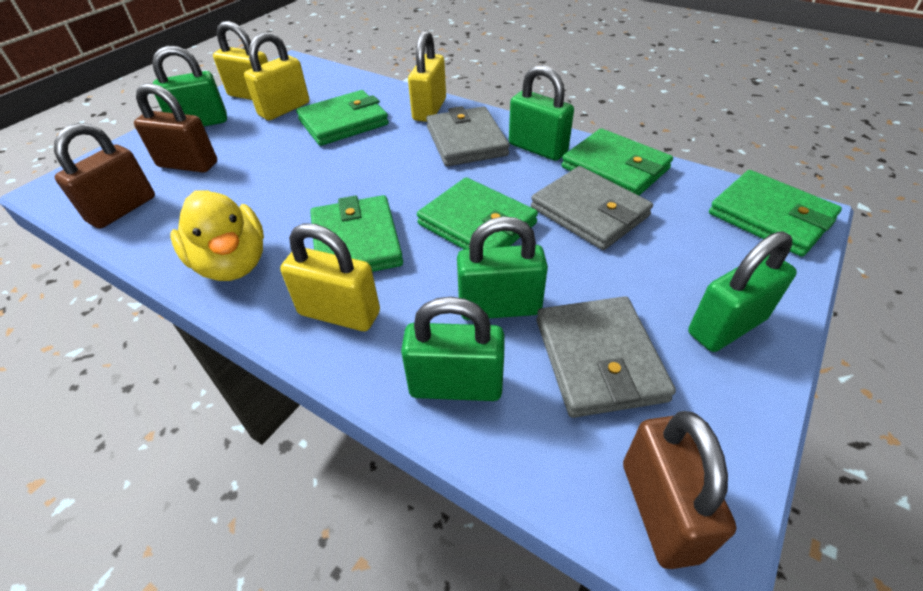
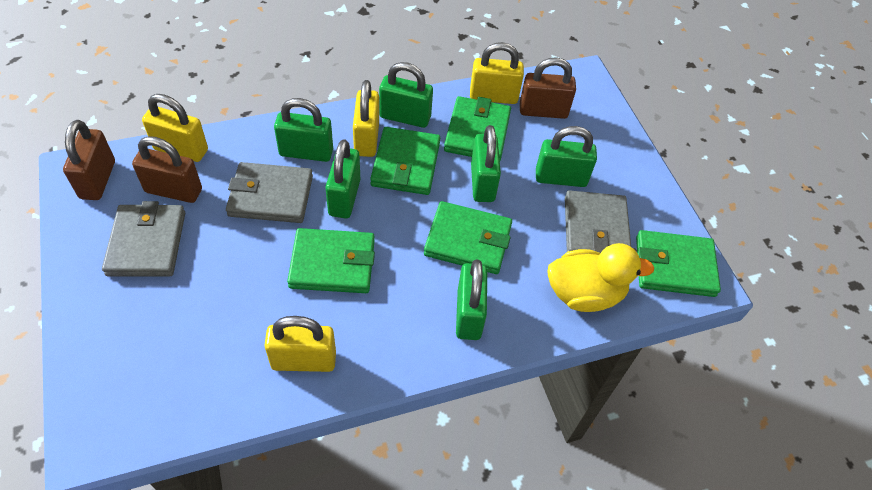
green padlock: [152,46,227,126] [401,297,504,401] [457,216,548,320] [509,65,574,161] [688,231,797,352] = 5 -> [274,98,333,162] [325,139,360,218] [379,62,433,128] [456,259,487,340] [471,125,501,202] [536,126,597,187] = 6

